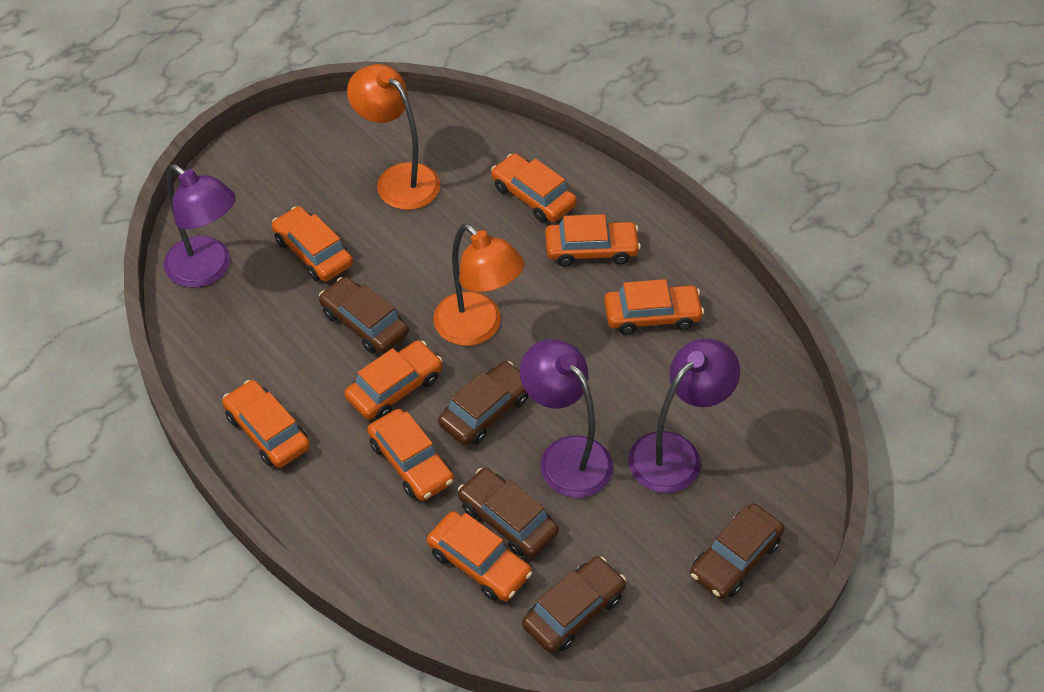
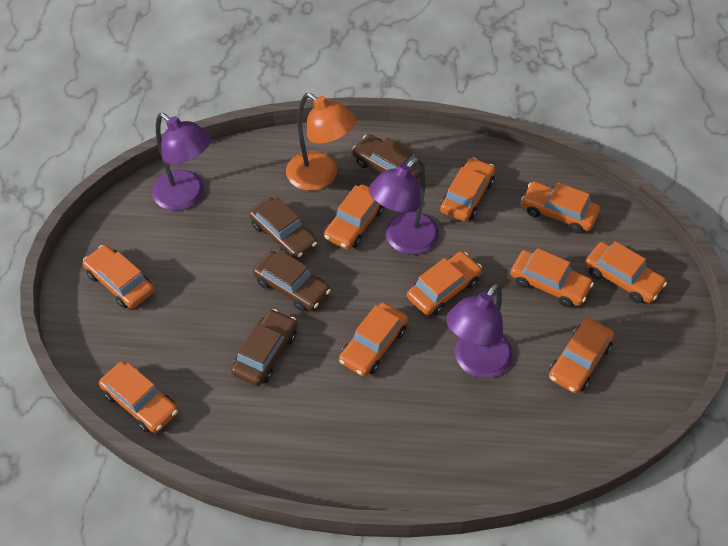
brown car: [319,277,409,354] [438,361,528,445] [458,468,559,558] [522,556,626,653] [690,503,784,599] = 5 -> [231,309,297,386] [249,197,318,260] [253,250,331,312] [352,134,425,179] = 4
orange car: [222,380,310,468] [272,206,353,282] [344,340,443,420] [367,409,454,501] [427,511,532,601] [491,153,577,223] [545,214,641,267] [604,279,704,335] = 8 -> [83,245,154,309] [99,361,178,433] [324,184,384,250] [339,302,408,377] [407,251,482,315] [440,157,495,222] [510,248,594,307] [521,181,600,233] [549,318,614,393] [585,241,667,304] = 10
orange lamp: [347,64,440,210] [433,224,525,346] = 2 -> [286,93,356,191] = 1

